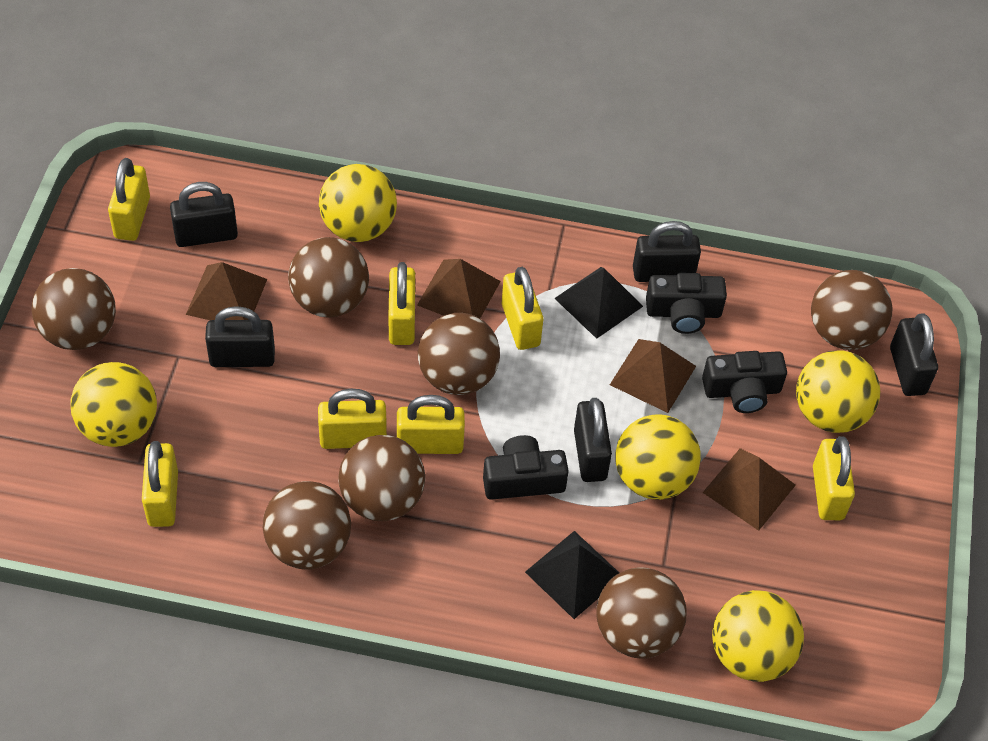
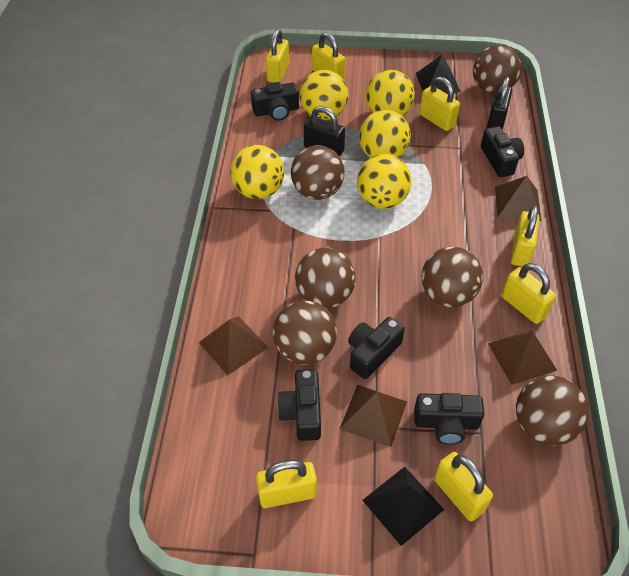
black camera: [483,435,569,500] [646,273,727,334] [702,351,787,413] = 3 -> [251,82,299,121] [277,369,321,441] [348,317,405,379] [414,393,484,445] [481,126,524,177] = 5
black padlock: [170,182,238,247] [205,306,275,367] [574,398,612,482] [633,221,701,282] [890,313,938,396] = 5 -> [304,106,345,157] [487,77,512,130] = 2
brown ball: [31,268,116,350] [263,481,351,570] [288,237,369,318] [338,435,425,521] [418,313,500,395] [596,567,687,659] [811,270,892,350] = 7 -> [273,300,337,365] [291,145,344,200] [295,248,356,308] [422,247,483,307] [473,45,521,94] [516,375,589,445] = 6

